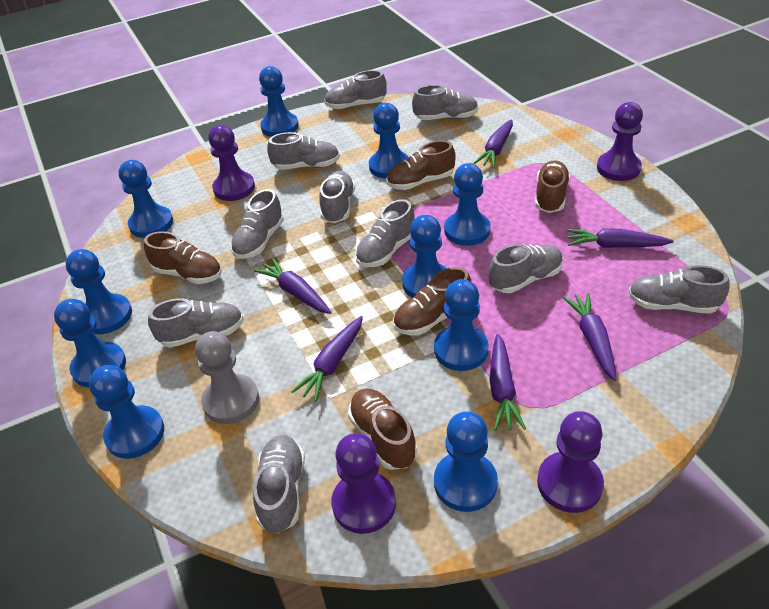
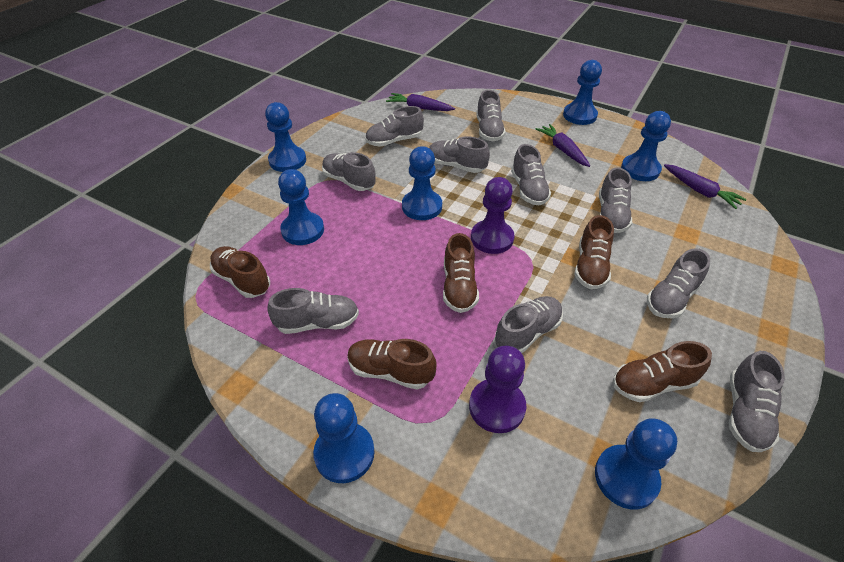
blue pawn: [54,299,126,387] [66,249,132,334] [89,365,164,459] [119,160,173,238] [259,66,299,137] [369,103,409,179] [402,215,447,298] [434,279,489,371] [434,412,498,512] [444,163,491,246] = 10 -> [265,102,306,172] [278,169,324,245] [313,393,375,483] [402,146,442,220] [563,60,602,125] [595,418,677,510] [621,111,671,181] = 7
grey pawn: [195,331,259,424] = 1 -> none = 0
purple carrot: [254,258,332,314] [291,316,363,402] [474,119,513,168] [489,334,526,431] [563,293,616,381] [567,228,674,248] = 6 -> [386,93,455,111] [536,124,590,167] [664,164,747,209] = 3
purple pawn: [208,125,255,201] [331,433,396,534] [537,411,604,513] [597,102,643,181] = 4 -> [469,346,526,433] [471,177,514,254] = 2

